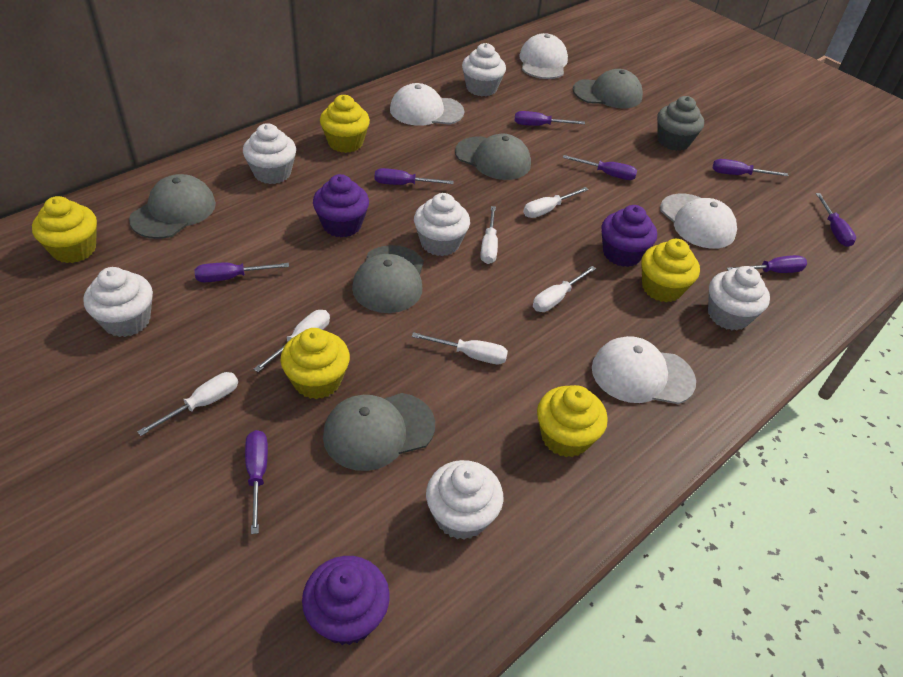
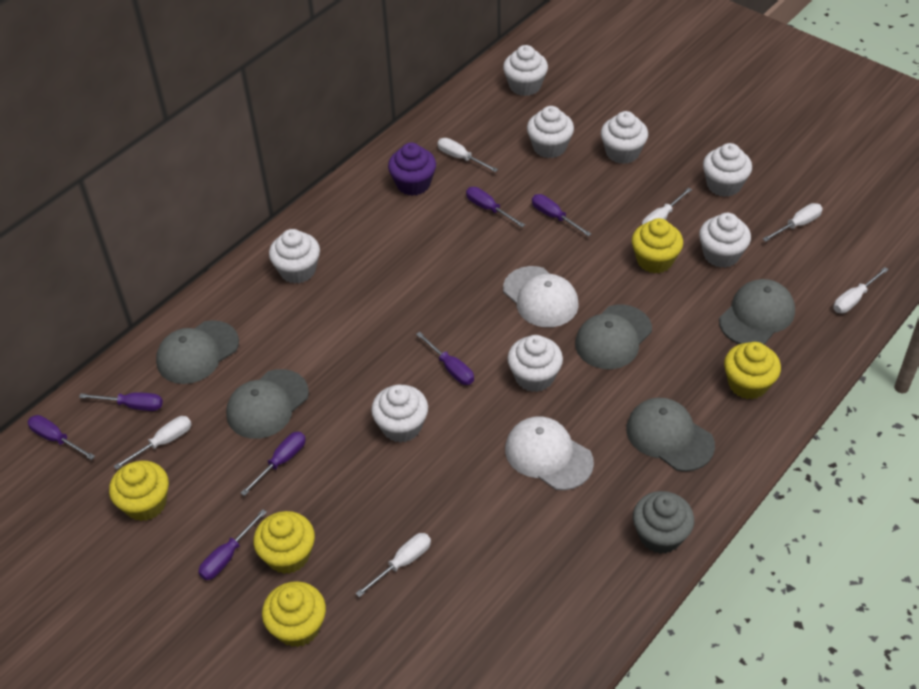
purple cupcake: [302,556,390,645] [313,174,369,238] [601,205,657,267] = 3 -> [388,143,436,196] = 1
purple screwdriver: [194,263,289,282] [245,430,268,534] [375,168,454,185] [515,111,585,126] [563,155,637,180] [713,159,788,176] [727,255,807,273] [816,193,856,247] = 8 -> [28,415,95,460] [79,392,163,411] [198,509,267,580] [241,432,306,496] [416,332,474,385] [466,187,525,227] [532,194,591,237] = 7
white cap: [390,83,464,126] [519,33,568,79] [592,336,696,404] [660,194,737,249] = 4 -> [503,266,579,327] [505,417,594,490] = 2
white cupcake: [83,267,153,337] [243,123,296,184] [414,193,470,256] [426,460,503,540] [462,43,506,96] [708,266,770,330] = 6 -> [269,229,320,284] [371,385,428,443] [503,45,548,96] [507,335,563,392] [527,106,574,158] [601,111,648,164] [699,213,751,268] [703,143,752,197] = 8

